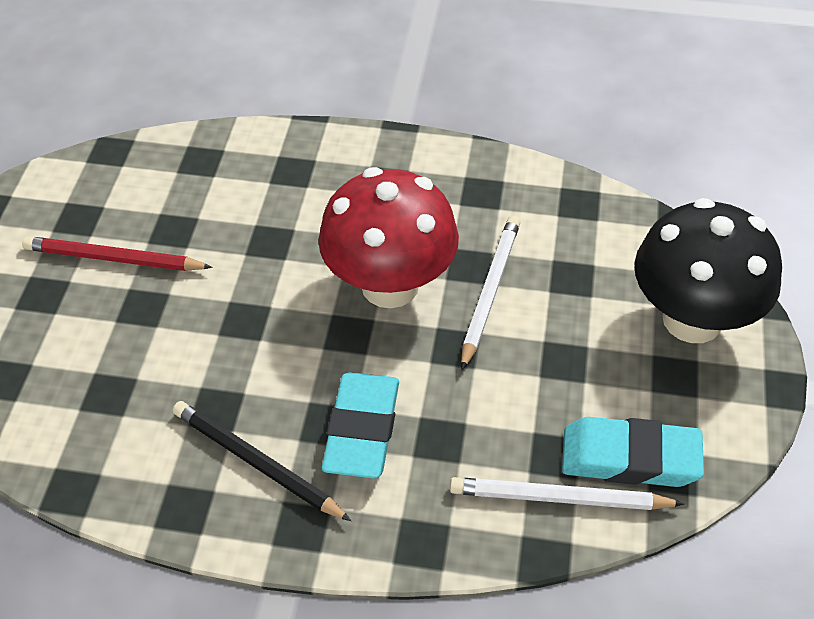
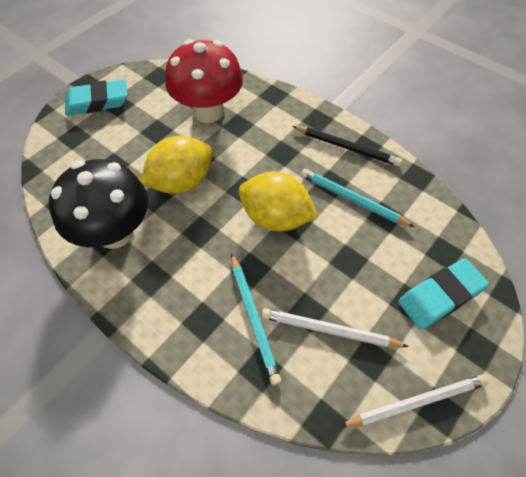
red pencil: [22,236,213,271] = 1 -> none = 0
turquoise pencil: none = 0 -> [231,253,281,385] [301,169,414,227] = 2
yellow lemon: none = 0 -> [140,136,213,194] [239,171,318,231] = 2

